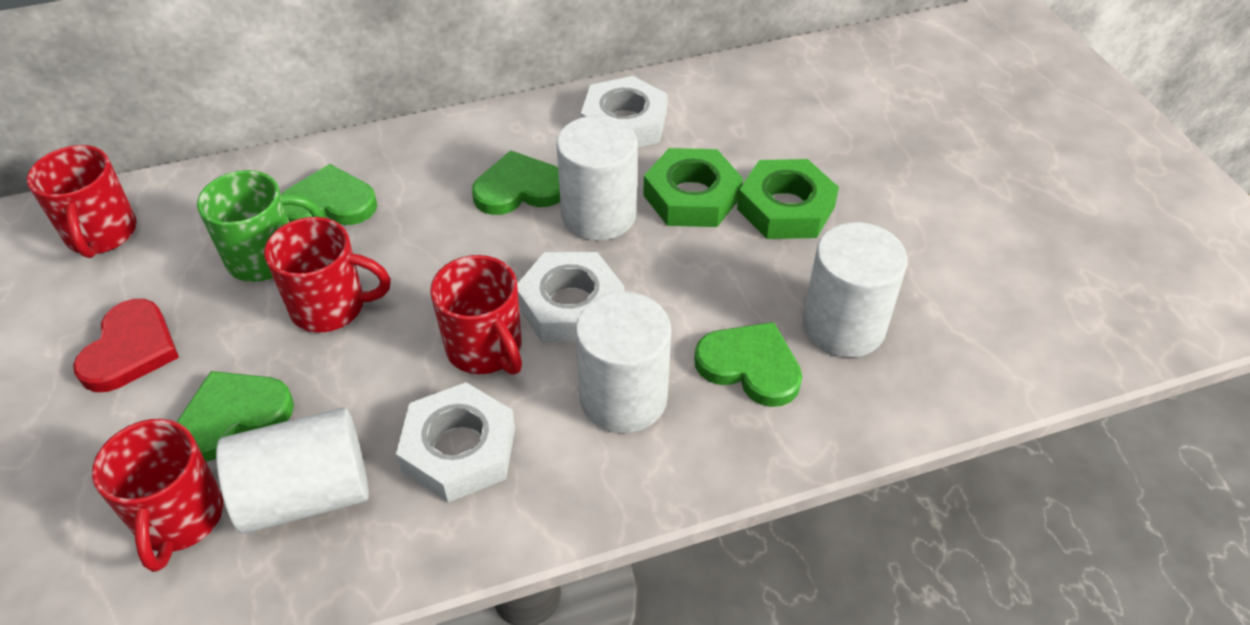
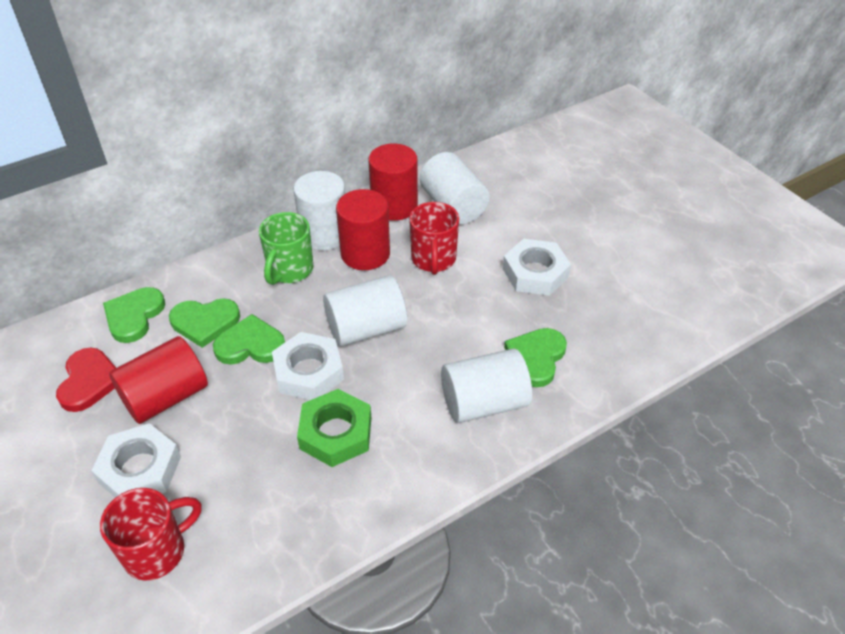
green nut: [643,148,743,227] [737,159,839,239] = 2 -> [297,389,371,467] = 1
red cylinder: none = 0 -> [109,336,208,424] [336,189,390,270] [368,144,418,221] = 3
red mug: [27,145,137,258] [92,419,224,572] [264,217,391,333] [430,255,522,375] = 4 -> [100,488,202,580] [409,202,459,275] = 2

